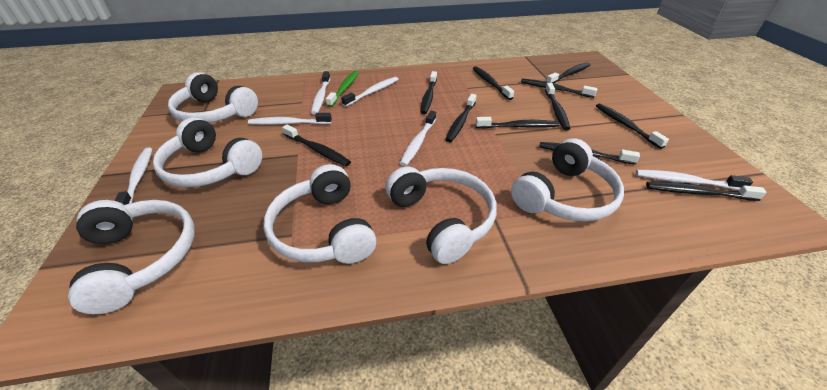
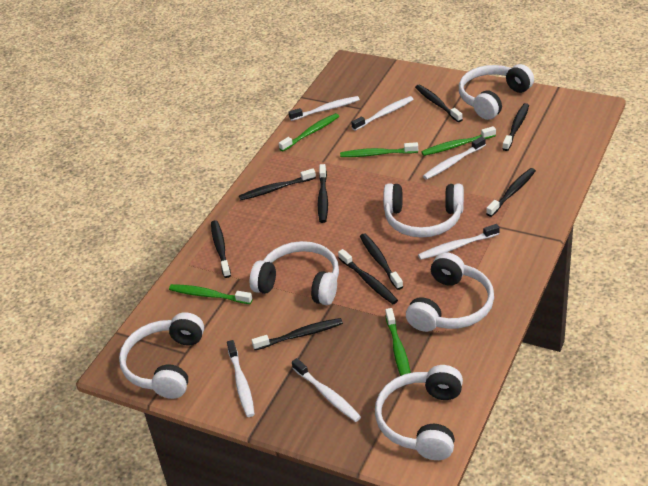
black toothbrush: [282,125,351,166] [420,71,437,114] [445,94,477,142] [472,66,514,100] [476,117,560,128] [521,79,598,98] [539,142,640,165] [545,83,570,130] [546,62,591,83] [596,103,669,149] [646,182,767,201] = 11 -> [211,220,231,278] [239,168,316,200] [252,318,343,350] [318,164,328,223] [338,249,398,304] [360,233,403,290] [415,85,463,122] [486,168,536,217] [502,103,529,151] = 9
green toothbrush: [326,71,359,107] = 1 -> [169,284,252,304] [279,113,339,152] [340,142,418,157] [385,308,411,376] [421,126,496,156] = 5

